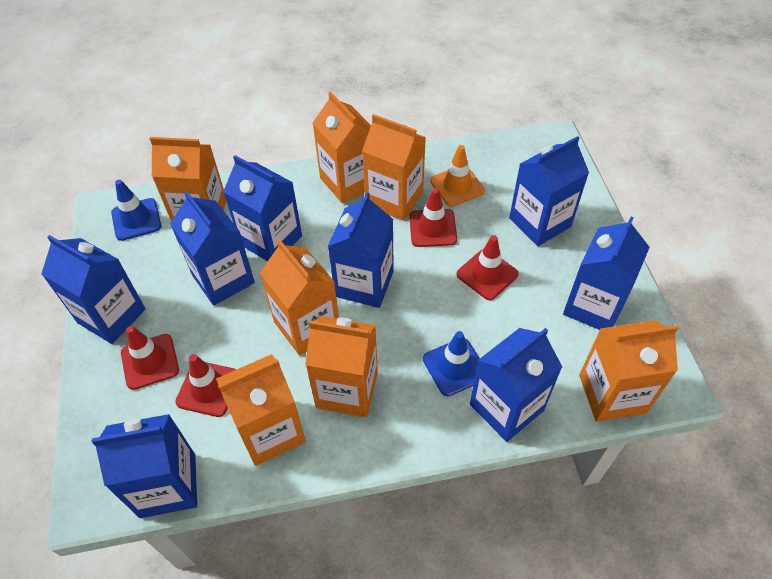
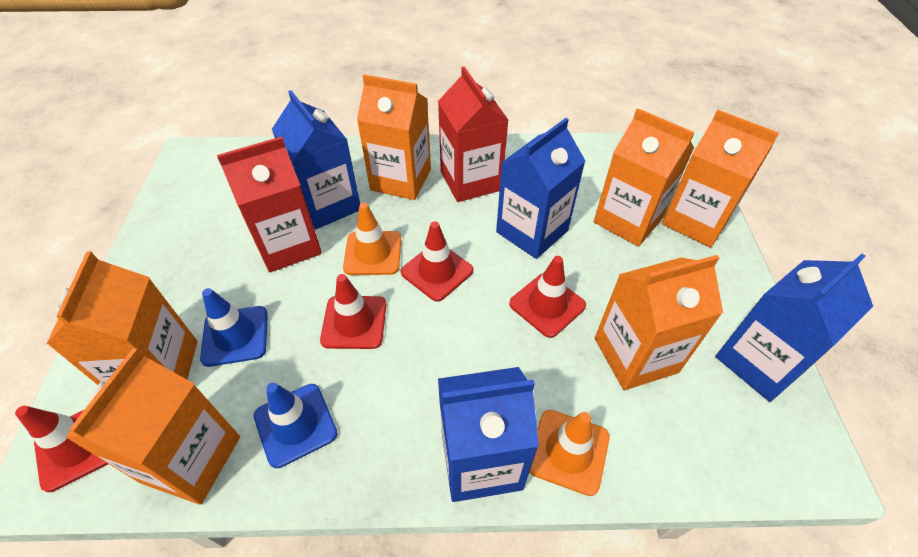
blue carton: [41,235,146,344] [92,414,197,518] [170,191,255,306] [223,155,302,261] [327,193,394,308] [470,328,562,442] [509,136,589,246] [563,217,650,330] = 8 -> [272,90,360,229] [438,367,539,502] [496,118,585,259] [715,254,873,402] = 4
orange carton: [150,137,226,221] [216,354,306,466] [260,239,339,355] [305,316,378,417] [313,92,371,203] [362,114,426,221] [579,320,678,422] = 7 -> [47,251,197,385] [66,348,240,505] [357,74,431,200] [594,108,695,247] [595,255,723,390] [662,110,779,247] = 6
orange traffic cone: [430,145,485,207] = 1 -> [343,203,401,275] [530,410,610,496] = 2
red carton: none = 0 -> [217,136,322,272] [438,66,508,202] = 2

